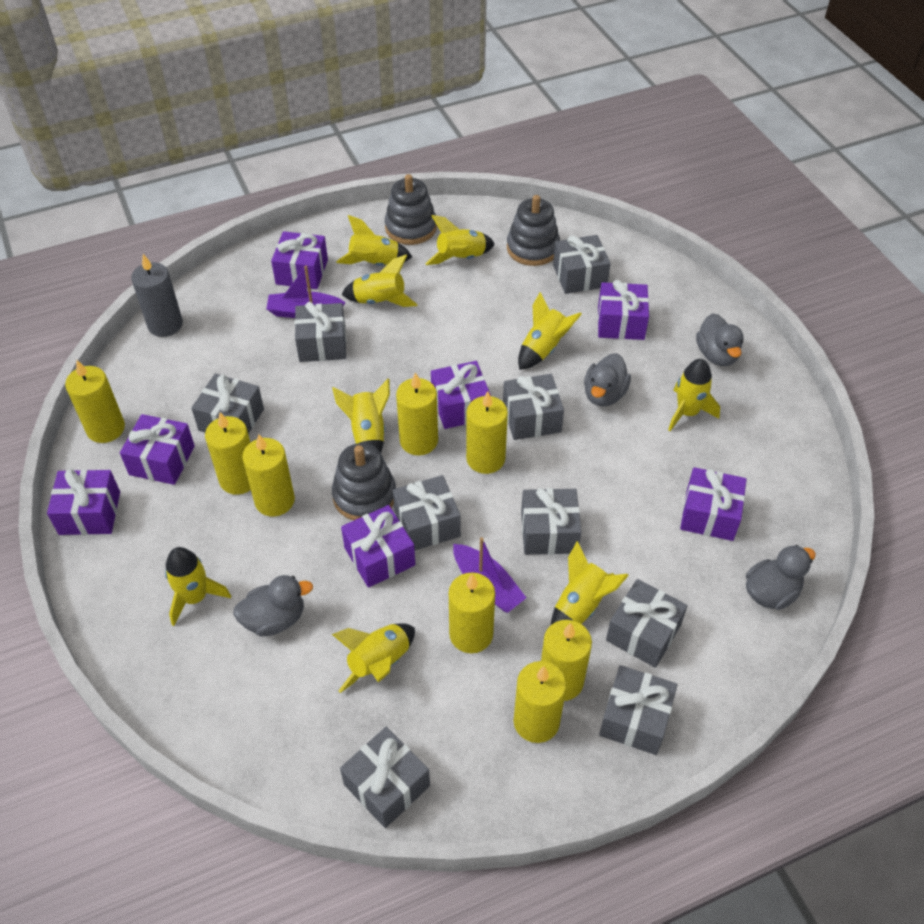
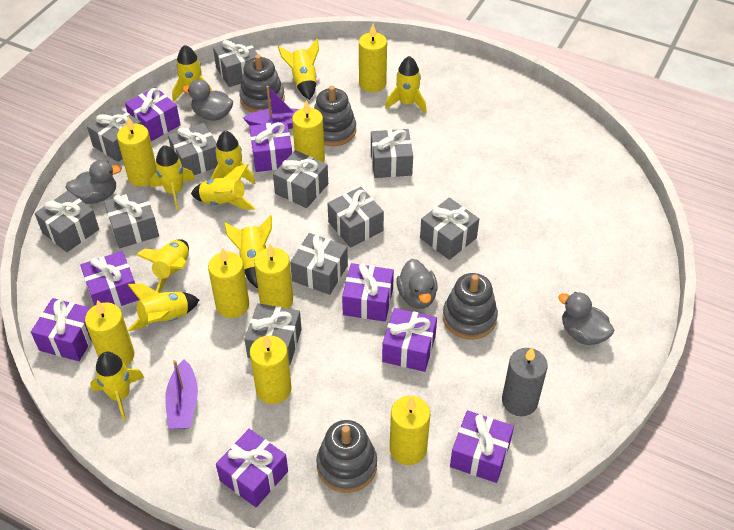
grey gift: [191,374,264,434] [295,302,346,362] [340,727,430,828] [393,475,461,550] [503,374,564,440] [521,488,581,555] [553,235,611,294] [599,665,677,755] [606,579,687,668] = 9 -> [35,191,99,252] [87,106,142,162] [104,190,159,248] [168,123,218,175] [213,37,257,87] [244,303,302,365] [273,150,328,208] [290,233,348,295] [327,187,384,248] [371,129,413,178] [420,197,479,260] = 11
grey stacking toy: [332,443,396,521] [385,174,437,245] [507,195,560,266] = 3 -> [239,54,285,113] [314,86,356,146] [316,420,377,493] [443,273,498,340] = 4
purple gift: [47,469,120,535] [120,414,195,485] [271,231,328,289] [341,505,415,588] [431,361,491,429] [598,280,649,340] [680,467,747,541] = 7 -> [31,298,92,361] [80,251,139,307] [125,87,181,141] [216,429,288,507] [249,121,292,172] [342,263,394,322] [382,308,437,372] [450,411,514,483] = 8
yellow rocket: [165,547,231,626] [332,379,390,453] [332,623,415,693] [336,215,412,266] [342,255,418,307] [425,215,495,265] [518,292,582,370] [551,541,629,625] [668,359,720,431] = 9 -> [90,352,145,421] [127,283,199,332] [136,239,189,293] [150,145,195,210] [172,45,212,102] [191,164,256,210] [210,131,255,185] [224,215,272,288] [278,38,319,100] [385,56,427,114] = 10

